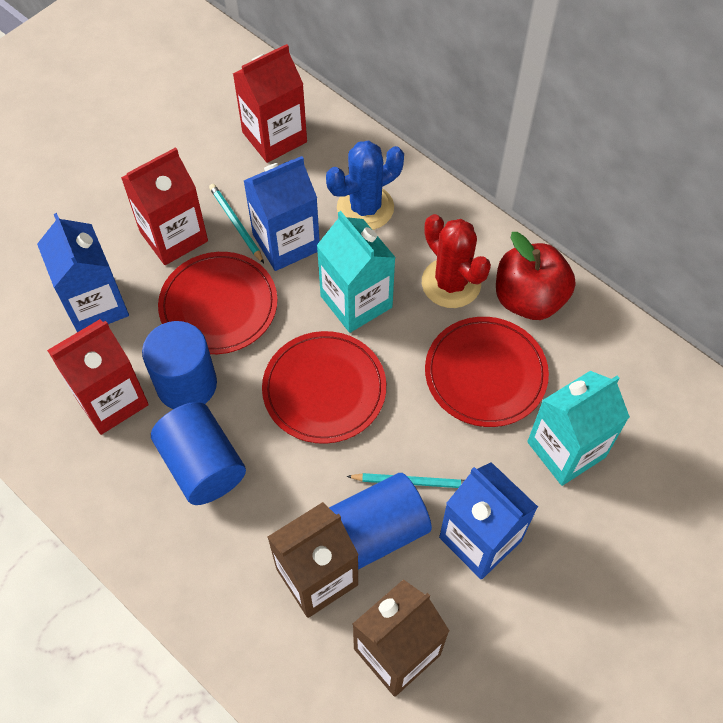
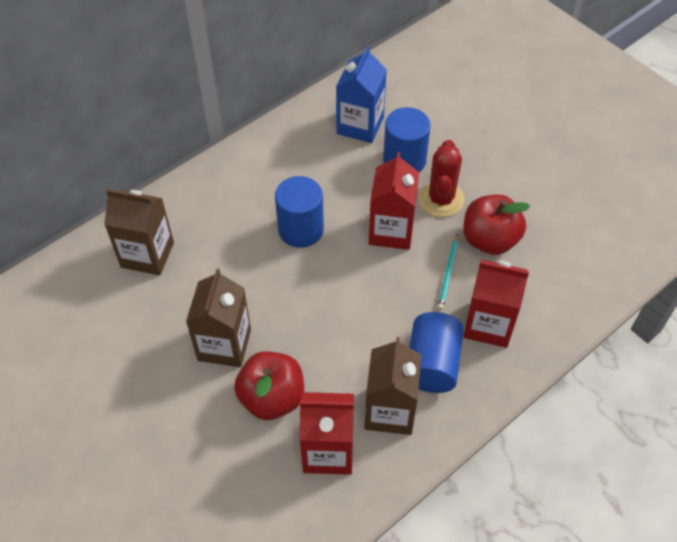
blue cactus: [326,141,404,230] = 1 -> none = 0
blue carton: [37,213,129,332] [244,156,320,271] [439,462,538,579] = 3 -> [336,46,387,143] = 1
brown carton: [267,502,359,618] [353,579,449,697] = 2 -> [104,189,174,275] [186,269,251,367] [364,337,421,435] = 3
red apple: [496,232,576,320] = 1 -> [234,351,304,420] [463,195,530,255] = 2
red plate: [158,252,277,354] [262,331,386,444] [425,317,549,427] = 3 -> none = 0
turquoise carton: [317,211,396,333] [527,371,630,486] = 2 -> none = 0
turquoise pencil: [209,184,264,263] [347,473,465,488] = 2 -> [437,233,458,310] = 1

